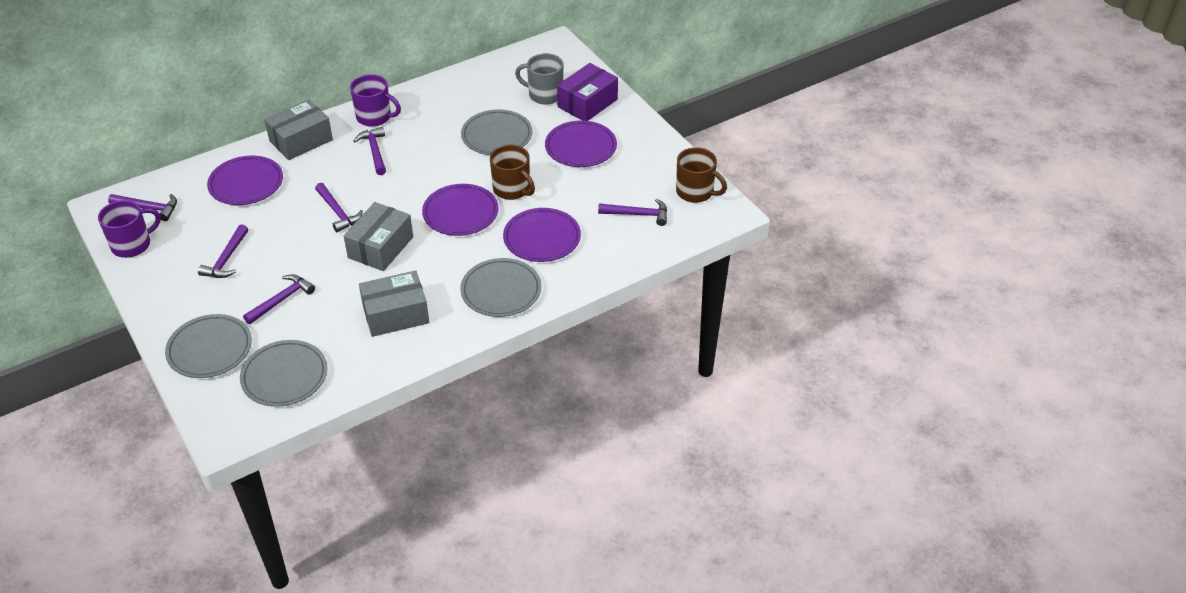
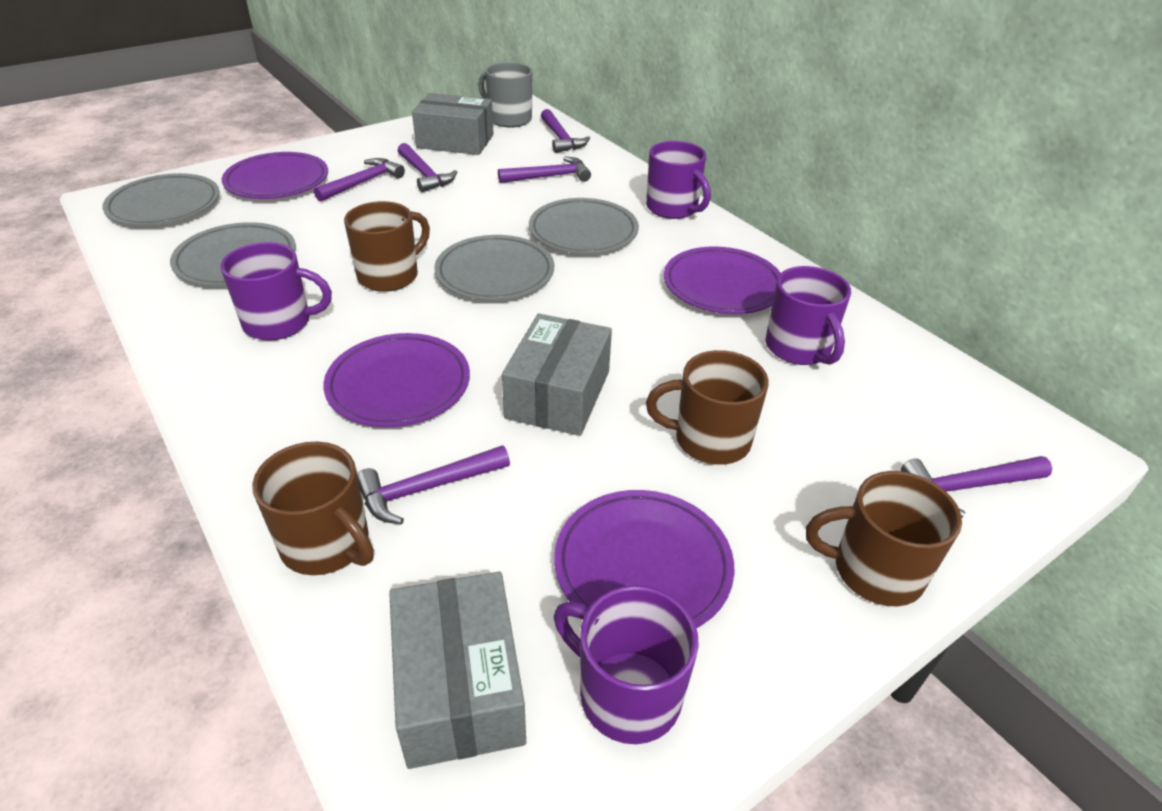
brown mug: [490,145,535,200] [676,147,727,203] = 2 -> [252,442,374,575] [344,201,430,292] [646,350,769,465] [806,471,962,606] = 4
purple box: [557,63,618,121] = 1 -> none = 0
purple mug: [98,200,161,258] [350,74,401,127] = 2 -> [221,242,332,340] [554,585,699,744] [646,141,711,219] [765,266,851,365] = 4

